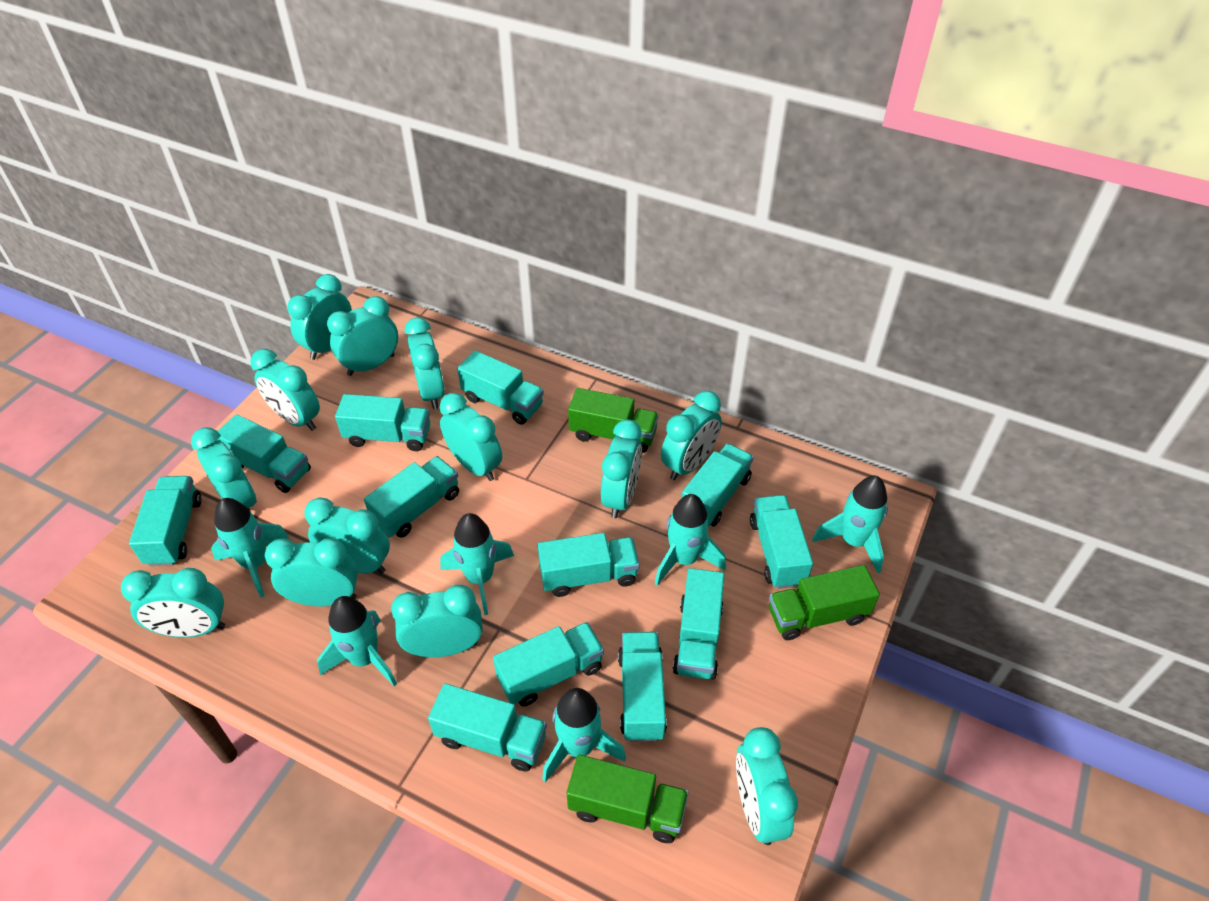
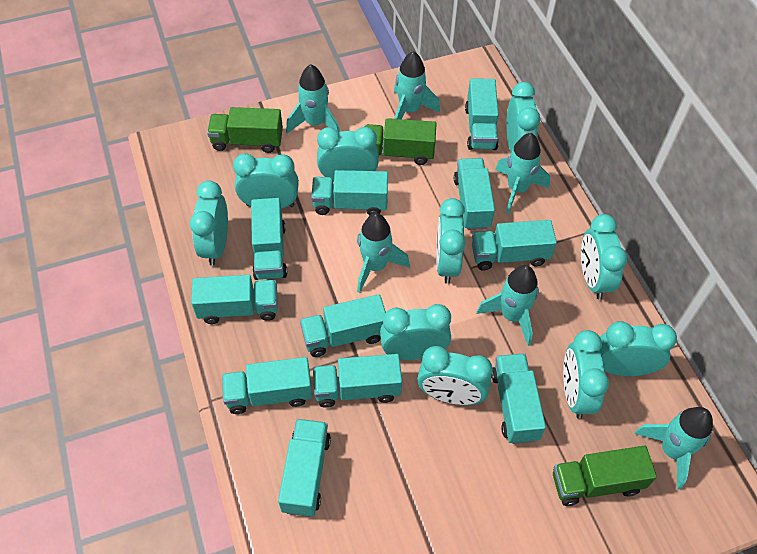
turquoise clock: [121,568,225,637] [191,427,257,512] [251,349,320,431] [265,538,358,606] [288,274,352,360] [304,498,390,574] [327,296,398,376] [391,585,482,657] [405,317,445,409] [440,393,502,481] [601,419,642,518] [661,391,722,480] [736,727,798,845] = 13 -> [190,180,228,266] [233,154,299,209] [317,127,378,181] [380,304,451,360] [417,346,493,405] [436,198,466,284] [506,82,540,152] [563,330,609,419] [581,214,628,299] [600,321,677,376] = 10
turquoise truck: [129,476,202,566] [217,414,311,493] [335,394,430,451] [364,456,459,538] [428,683,547,771] [457,350,544,425] [493,622,604,707] [538,533,640,597] [618,632,667,742] [673,568,725,679] [682,443,754,527] [750,495,813,589] = 12 -> [191,275,278,324] [222,357,312,414] [251,198,287,280] [278,419,331,517] [300,294,386,357] [311,170,388,215] [313,354,402,408] [454,158,495,230] [465,78,499,150] [472,220,557,270] [491,353,546,444] = 11

